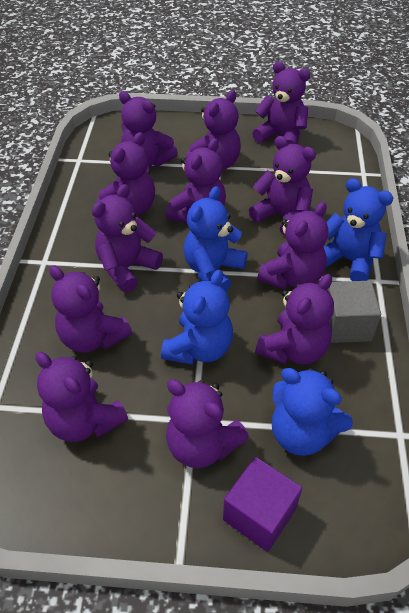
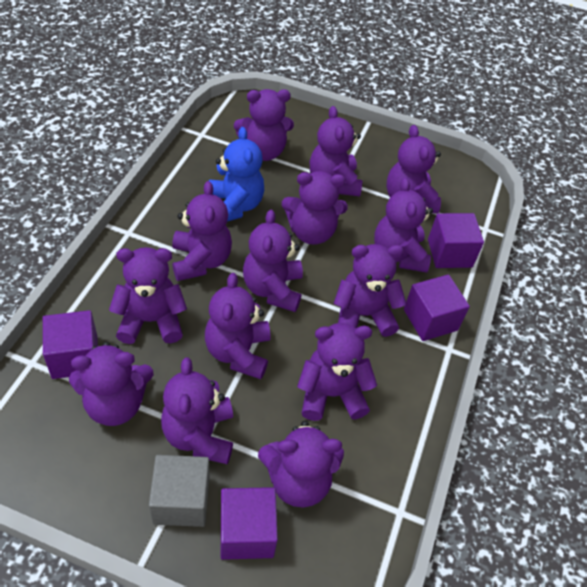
blue teddy bear: [161,270,233,365] [183,186,248,292] [272,368,353,456] [324,178,393,281] = 4 -> [209,127,264,222] = 1
purple cube: [223,457,302,552] = 1 -> [43,310,98,379] [221,487,278,560] [404,275,470,341] [428,213,484,268] = 4
purple teddy bear: [35,352,128,442] [49,266,132,353] [92,184,163,292] [97,132,155,215] [119,91,178,167] [166,138,226,223] [166,379,249,468] [185,90,241,170] [249,136,316,236] [252,61,310,144] [255,274,334,365] [257,202,328,290] = 12 -> [69,342,154,426] [109,247,187,344] [161,357,233,465] [172,181,232,281] [205,273,270,379] [234,89,294,161] [243,209,303,312] [258,421,344,507] [282,171,348,245] [297,323,377,421] [310,106,362,196] [333,244,406,337] [374,178,433,273] [386,125,441,214] = 14

